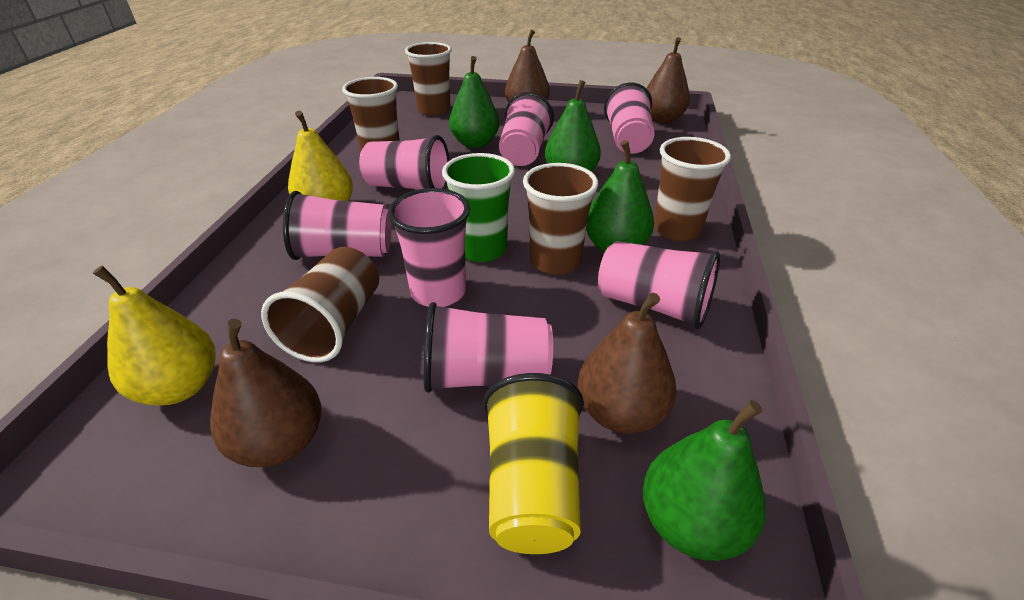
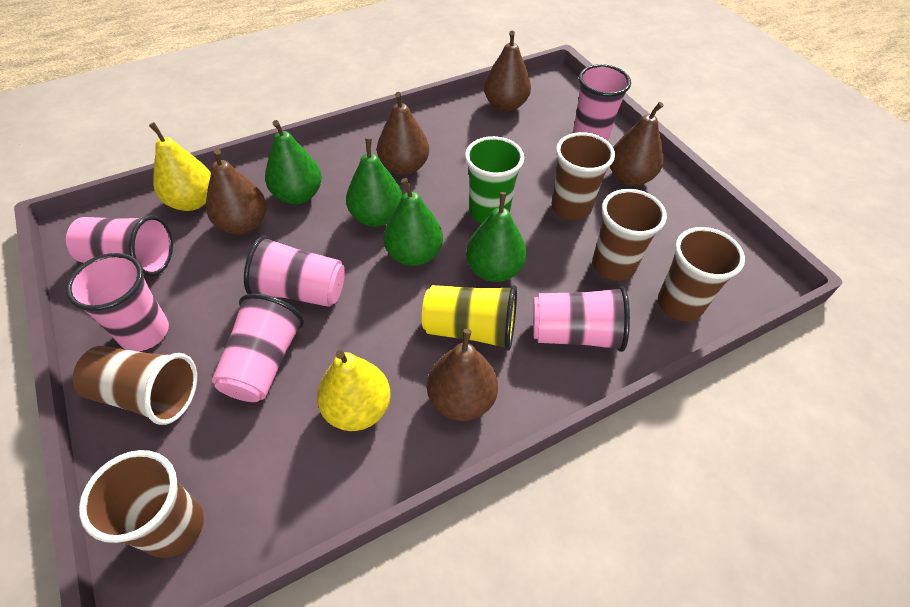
brown pear: [210,319,321,467] [505,30,550,102] [577,293,676,434] [646,37,690,123] = 4 -> [206,149,267,235] [377,92,429,175] [427,329,498,421] [484,31,531,112] [610,102,664,186] = 5
pink cup: [283,191,392,260] [359,135,449,190] [388,188,470,307] [423,302,553,393] [499,92,554,166] [598,241,720,329] [604,83,655,154] = 7 -> [66,215,173,276] [66,253,169,351] [212,293,304,402] [244,236,345,307] [533,286,630,352] [573,64,631,141] = 6

